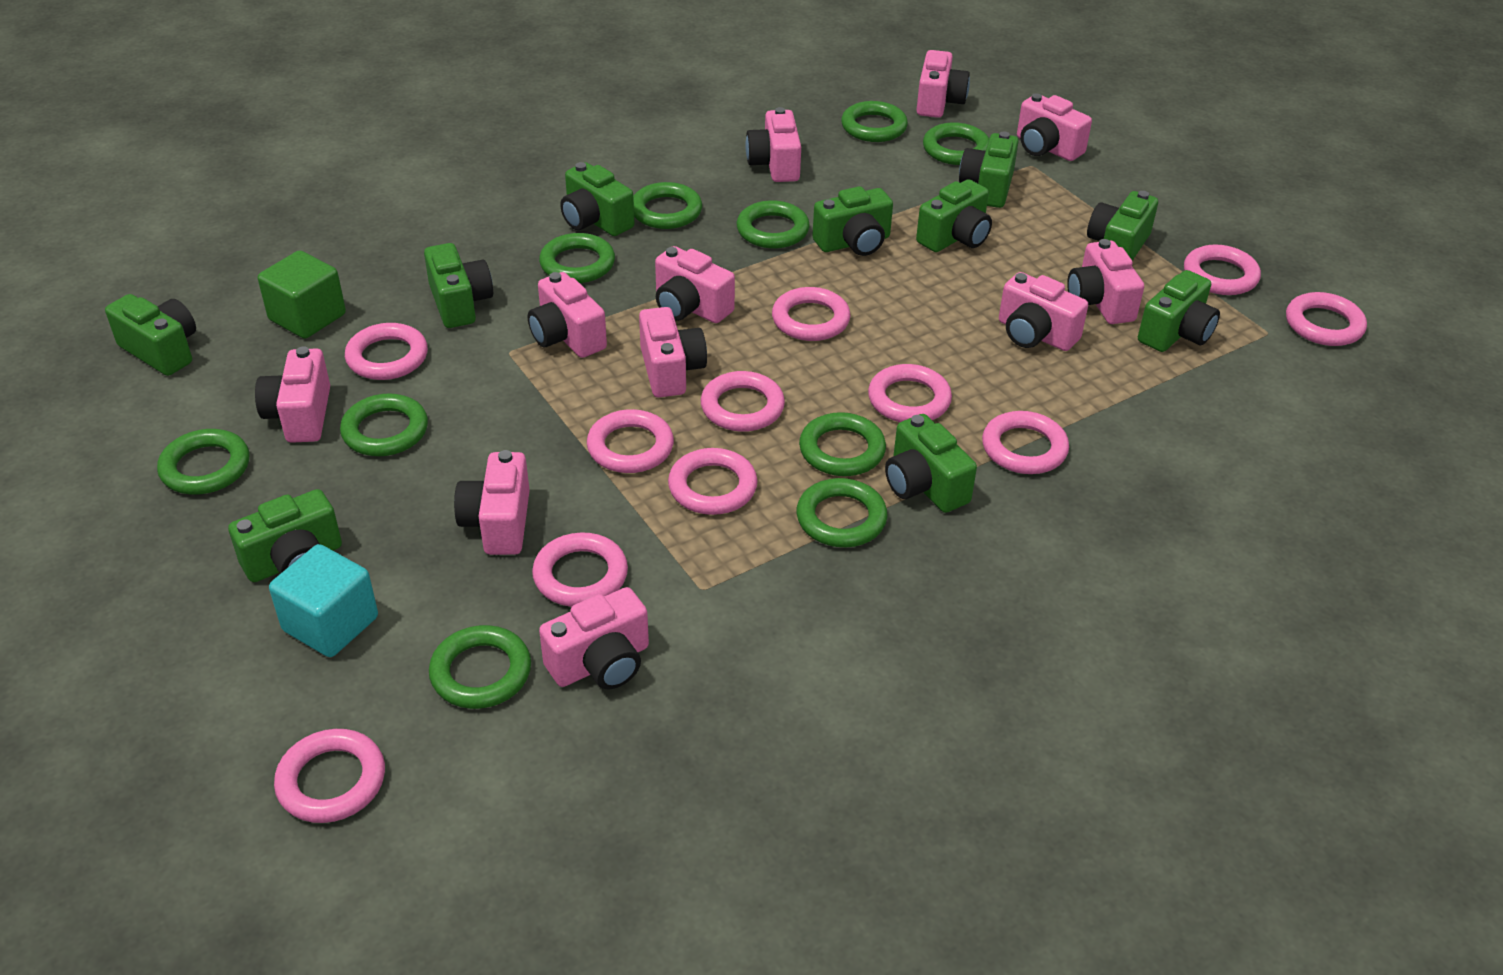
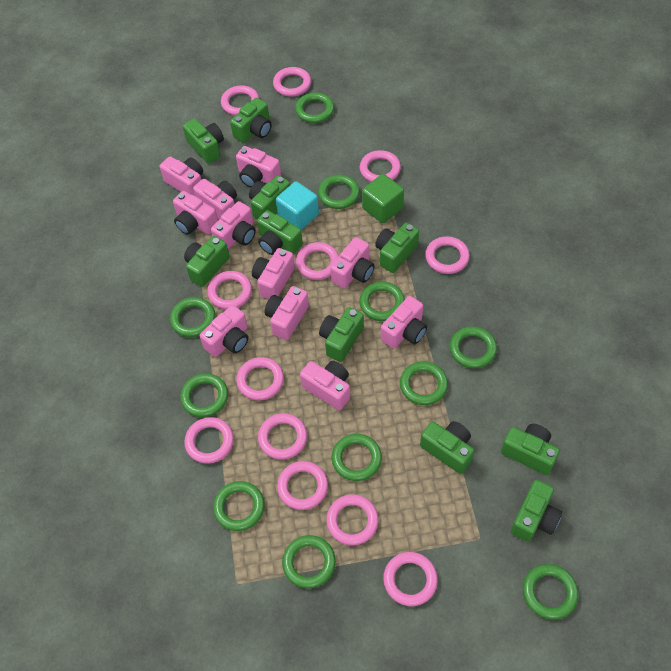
green ring: [157,429,249,495] [340,393,428,456] [429,625,531,709] [539,233,615,283] [633,182,702,229] [737,200,810,248] [796,478,887,547] [799,412,886,476] [841,101,908,142] [923,122,989,165] = 10 -> [170,297,215,337] [180,373,228,417] [213,481,265,531] [282,535,336,588] [295,92,334,123] [318,175,360,209] [332,434,382,481] [359,282,405,321] [400,361,448,405] [450,326,497,369] [523,564,578,620] = 11
pink ring: [274,729,385,823] [345,323,428,380] [532,533,628,607] [587,409,674,473] [668,448,758,515] [701,371,785,432] [772,287,850,341] [868,364,952,422] [982,411,1069,474] [1184,245,1261,295] [1286,292,1367,346] = 11 -> [184,417,234,464] [207,271,252,309] [221,85,259,115] [236,357,284,400] [258,413,307,460] [273,67,311,97] [277,461,328,510] [296,242,339,280] [326,495,379,545] [360,150,401,182] [383,552,438,606] [425,236,470,274] = 12

